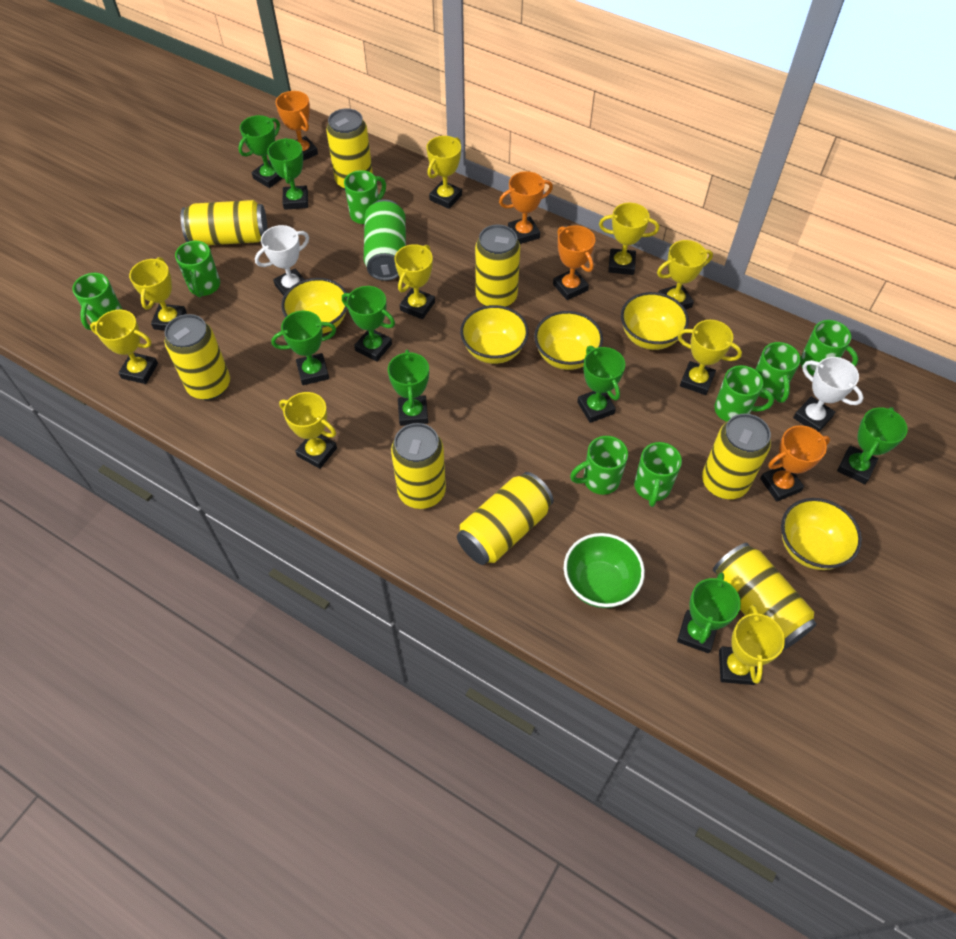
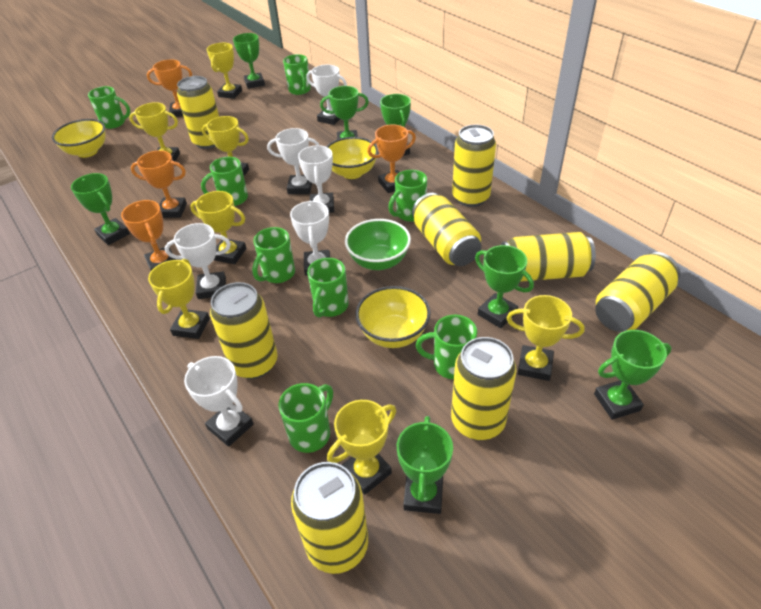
green can: [364,199,406,281] = 1 -> none = 0
green trophy: [238,115,283,188] [267,138,308,210] [271,311,336,385] [342,286,395,362] [388,350,429,426] [577,346,625,423] [677,572,741,653] [837,407,908,484] = 8 -> [71,173,130,245] [233,33,265,89] [320,86,369,139] [380,94,411,156] [397,416,453,514] [475,245,534,328] [594,330,672,420] = 7
white trophy: [255,225,309,296] [793,357,864,432] = 2 -> [165,223,231,299] [184,356,254,447] [267,128,319,194] [290,201,330,276] [298,145,334,213] [306,65,347,125] = 6
yellow bowl: [281,278,347,334] [460,305,529,364] [534,311,603,370] [621,292,689,350] [781,498,862,570] = 5 -> [52,119,105,158] [326,137,378,179] [356,286,431,348] = 3
yellow trophy: [90,310,158,384] [129,257,187,330] [279,392,337,469] [395,244,435,319] [427,136,462,209] [599,203,659,275] [657,240,713,309] [677,320,742,395] [719,605,785,685] = 9 -> [129,102,180,161] [148,259,210,339] [190,191,246,264] [202,116,249,176] [207,43,242,99] [327,400,396,495] [506,295,585,381] = 7

